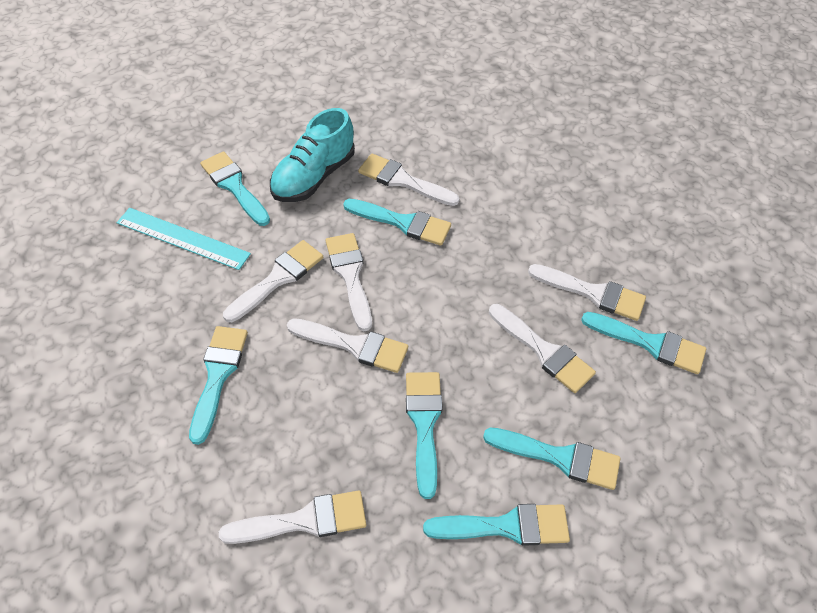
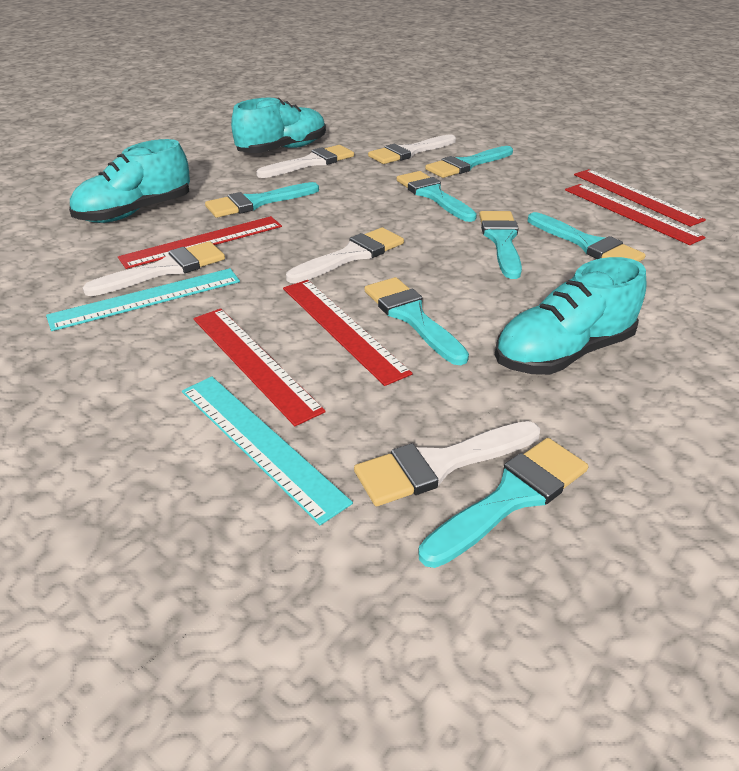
red ruler: none = 0 -> [118,216,282,269] [193,308,326,426] [283,280,413,386] [565,184,705,245] [574,169,706,227] = 5
turquoise ruler: [117,208,251,270] = 1 -> [46,268,240,331] [182,376,353,525] = 2
turquoise shoe: [270,108,355,202] = 1 -> [69,139,190,223] [231,98,326,153] [495,257,646,375] = 3
white brush: [219,490,366,544] [223,240,323,322] [287,318,408,373] [326,233,372,331] [358,154,459,206] [489,304,596,393] [528,264,646,321] = 7 -> [83,241,225,296] [256,145,354,178] [286,227,404,283] [354,421,540,506] [368,134,456,164] = 5

